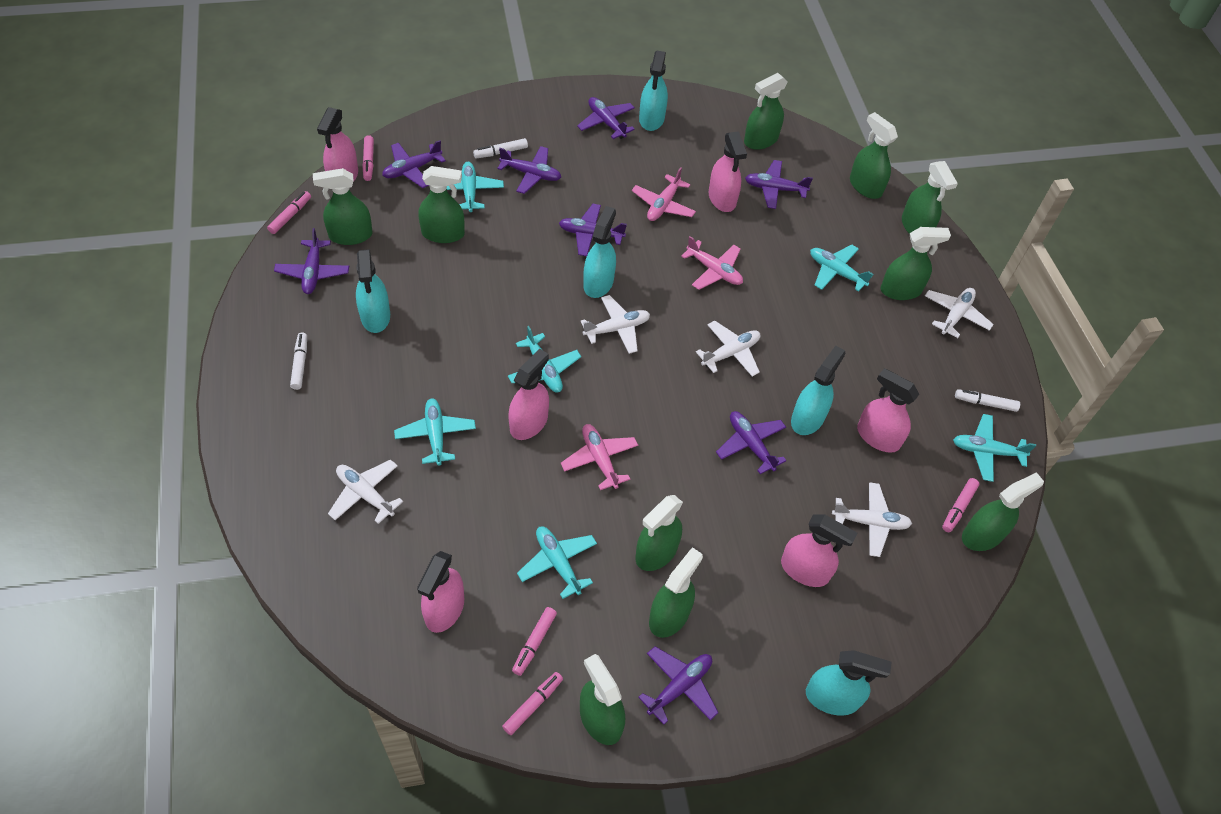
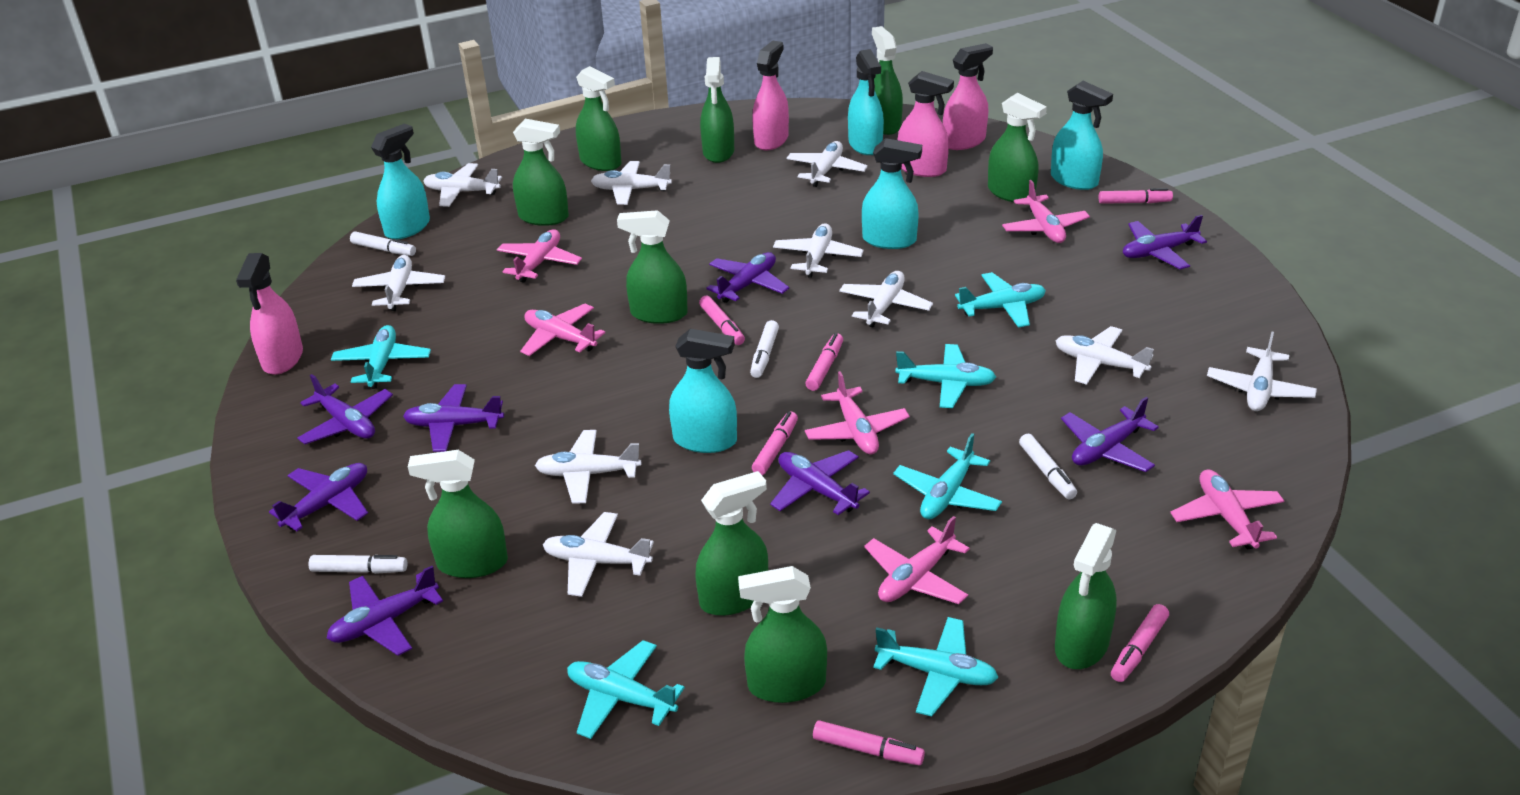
pink marker: [267,191,311,234] [362,135,374,181] [502,672,563,735] [512,607,557,676] [942,478,980,532] = 5 -> [699,296,745,345] [752,412,798,475] [805,333,843,391] [813,720,925,766] [1099,188,1173,204] [1111,604,1169,682] = 6
pink plane: [561,424,638,490] [632,167,696,221] [681,236,743,290] = 3 -> [497,229,582,282] [520,304,605,356] [805,371,910,454] [864,516,970,604] [1002,180,1090,243] [1170,469,1284,549] = 6
pink spray bottle: [317,107,358,182] [417,551,464,633] [508,349,549,440] [708,131,747,212] [781,514,857,587] [857,368,919,453] = 6 -> [236,253,303,375] [752,41,789,151] [898,71,954,177] [943,43,993,150] = 4
white marker: [290,332,307,390] [473,138,528,158] [955,389,1020,412] = 3 -> [309,555,408,574] [350,231,416,256] [750,320,779,378] [1019,433,1077,499] = 4
white plane: [328,459,403,524] [581,295,650,354] [696,321,760,377] [832,482,912,557] [925,288,994,338] = 5 -> [352,255,445,311] [424,163,502,207] [535,430,641,504] [543,512,654,597] [591,161,672,205] [773,223,864,278] [786,141,868,187] [839,271,933,328] [1055,326,1154,385] [1207,331,1317,411] = 10

